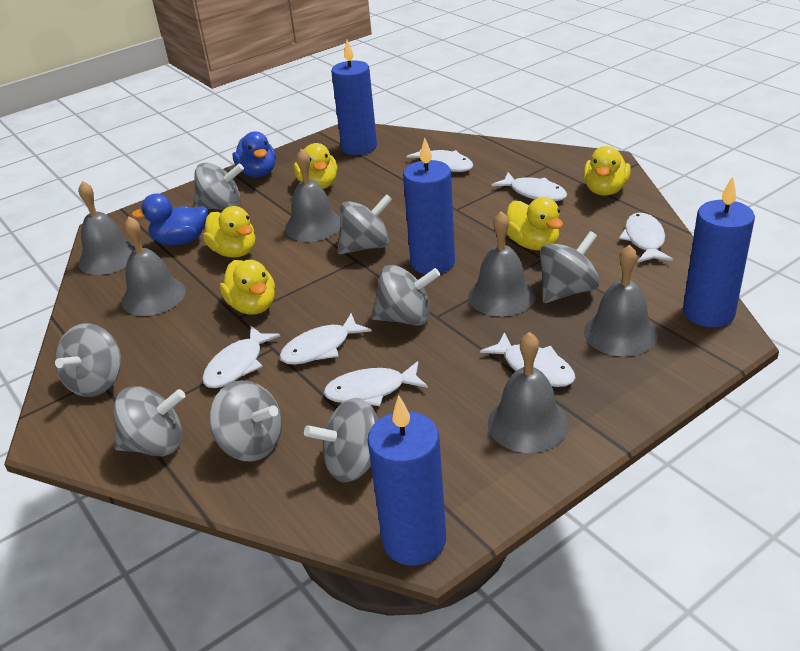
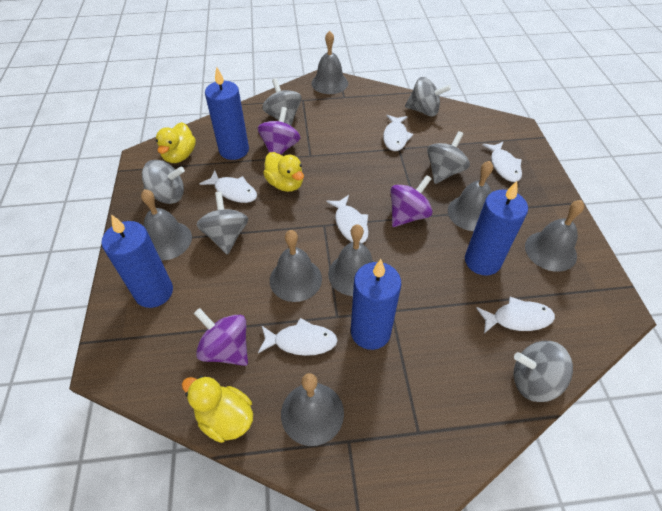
blue duck: [132,193,208,245] [233,131,276,177] = 2 -> none = 0
grey bell: [78,181,135,275] [122,217,186,316] [285,149,340,242] [468,211,536,317] [488,332,569,453] [584,245,658,357] = 6 -> [141,189,192,261] [270,230,322,302] [281,373,344,446] [311,31,348,94] [328,224,374,296] [448,161,493,231] [525,200,584,272] = 7
grey spinning top: [55,323,121,397] [114,386,185,456] [193,163,244,210] [209,380,282,462] [304,398,378,482] [338,194,393,254] [371,265,440,326] [540,231,600,303] = 8 -> [142,160,185,204] [197,192,248,255] [262,78,302,126] [405,77,451,117] [427,131,470,184] [514,341,573,402] = 6
purple spinning top: none = 0 -> [194,308,248,366] [258,107,300,155] [390,175,433,227] = 3
white fish: [202,326,280,388] [279,313,372,365] [323,361,428,406] [406,150,473,172] [480,332,575,387] [492,173,567,201] [619,213,673,262] = 7 -> [200,170,257,203] [258,318,338,356] [326,195,369,243] [383,115,413,151] [476,297,555,333] [482,141,522,182] = 6
yellow duck: [203,206,255,258] [220,260,275,315] [294,143,337,189] [506,197,563,250] [583,146,631,196] = 5 -> [156,122,196,163] [182,376,253,443] [263,152,304,192] = 3

